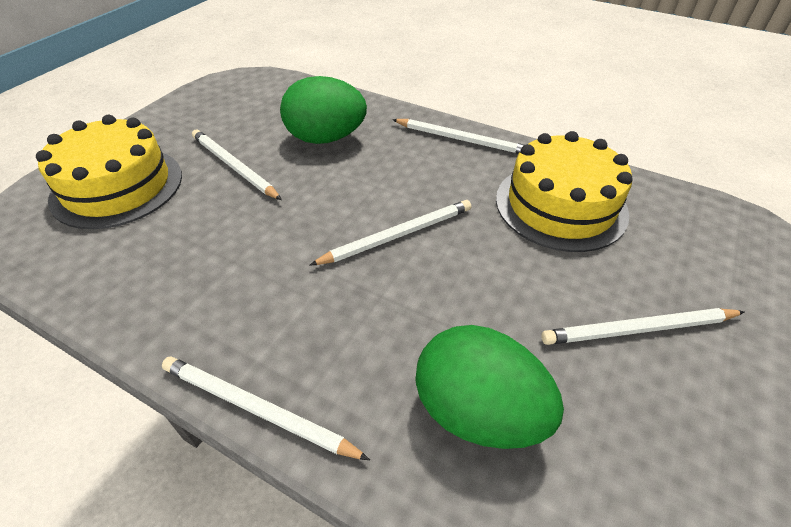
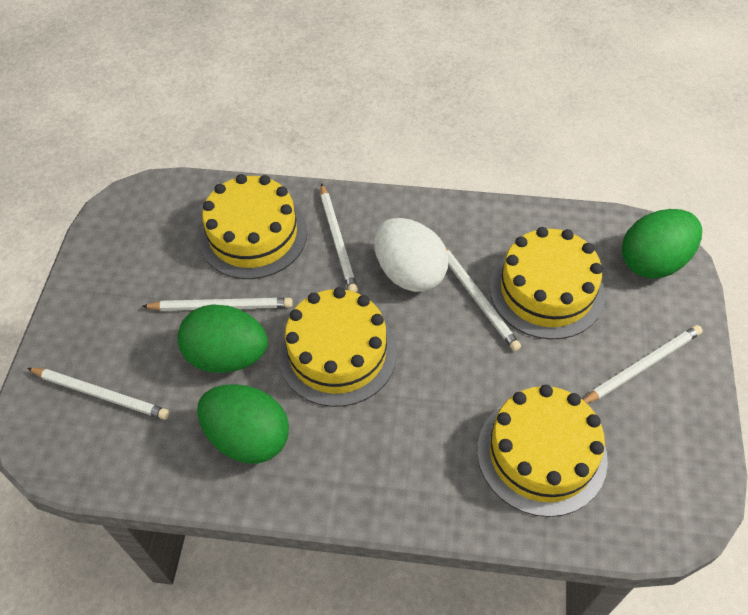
green egg: [280,76,367,144] [415,325,564,449] = 2 -> [178,304,268,373] [197,384,289,464] [622,209,702,278] = 3
white egg: none = 0 -> [374,218,449,292] = 1
yellow cake: [36,115,182,229] [496,131,633,252] = 2 -> [199,174,307,279] [278,287,397,407] [477,385,608,517] [490,227,605,340] = 4

